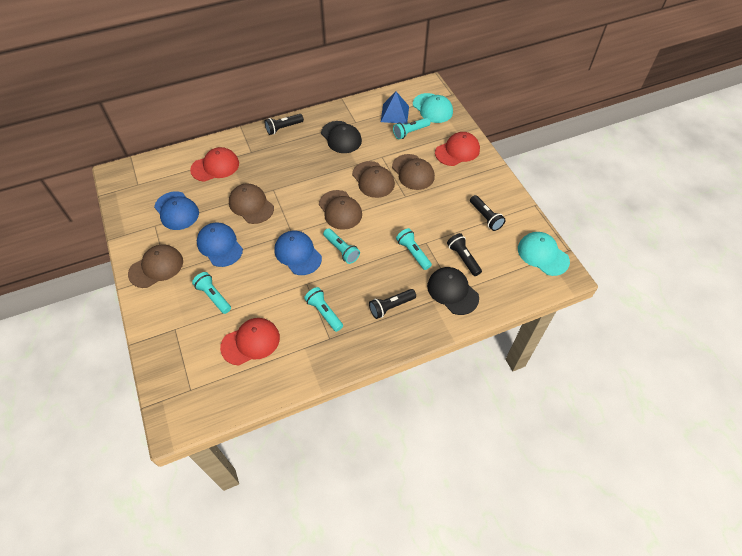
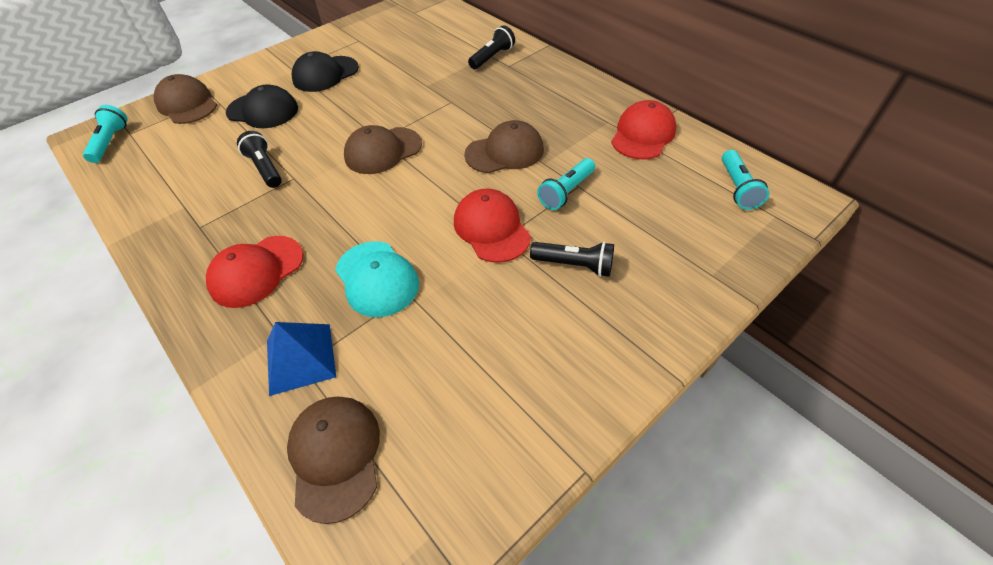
black flashlight: [265,114,304,135] [369,289,416,319] [447,233,482,276] [470,195,505,231] = 4 -> [237,131,282,188] [468,25,515,69] [530,242,614,277] = 3
blue cap: [154,191,199,230] [197,223,243,267] [274,231,322,275] = 3 -> none = 0
brown cap: [128,245,183,288] [229,183,274,224] [319,190,362,230] [352,161,395,198] [392,154,435,190] = 5 -> [154,74,217,124] [287,397,380,524] [344,125,422,174] [464,120,544,173] = 4
turquoise cap: [413,93,453,123] [518,232,570,276] = 2 -> [335,241,419,317] = 1
turquoise flashlight: [192,272,231,314] [304,287,343,332] [323,228,360,264] [393,118,430,139] [396,228,432,270] = 5 -> [83,105,127,163] [537,158,595,210] [722,150,769,210] = 3

